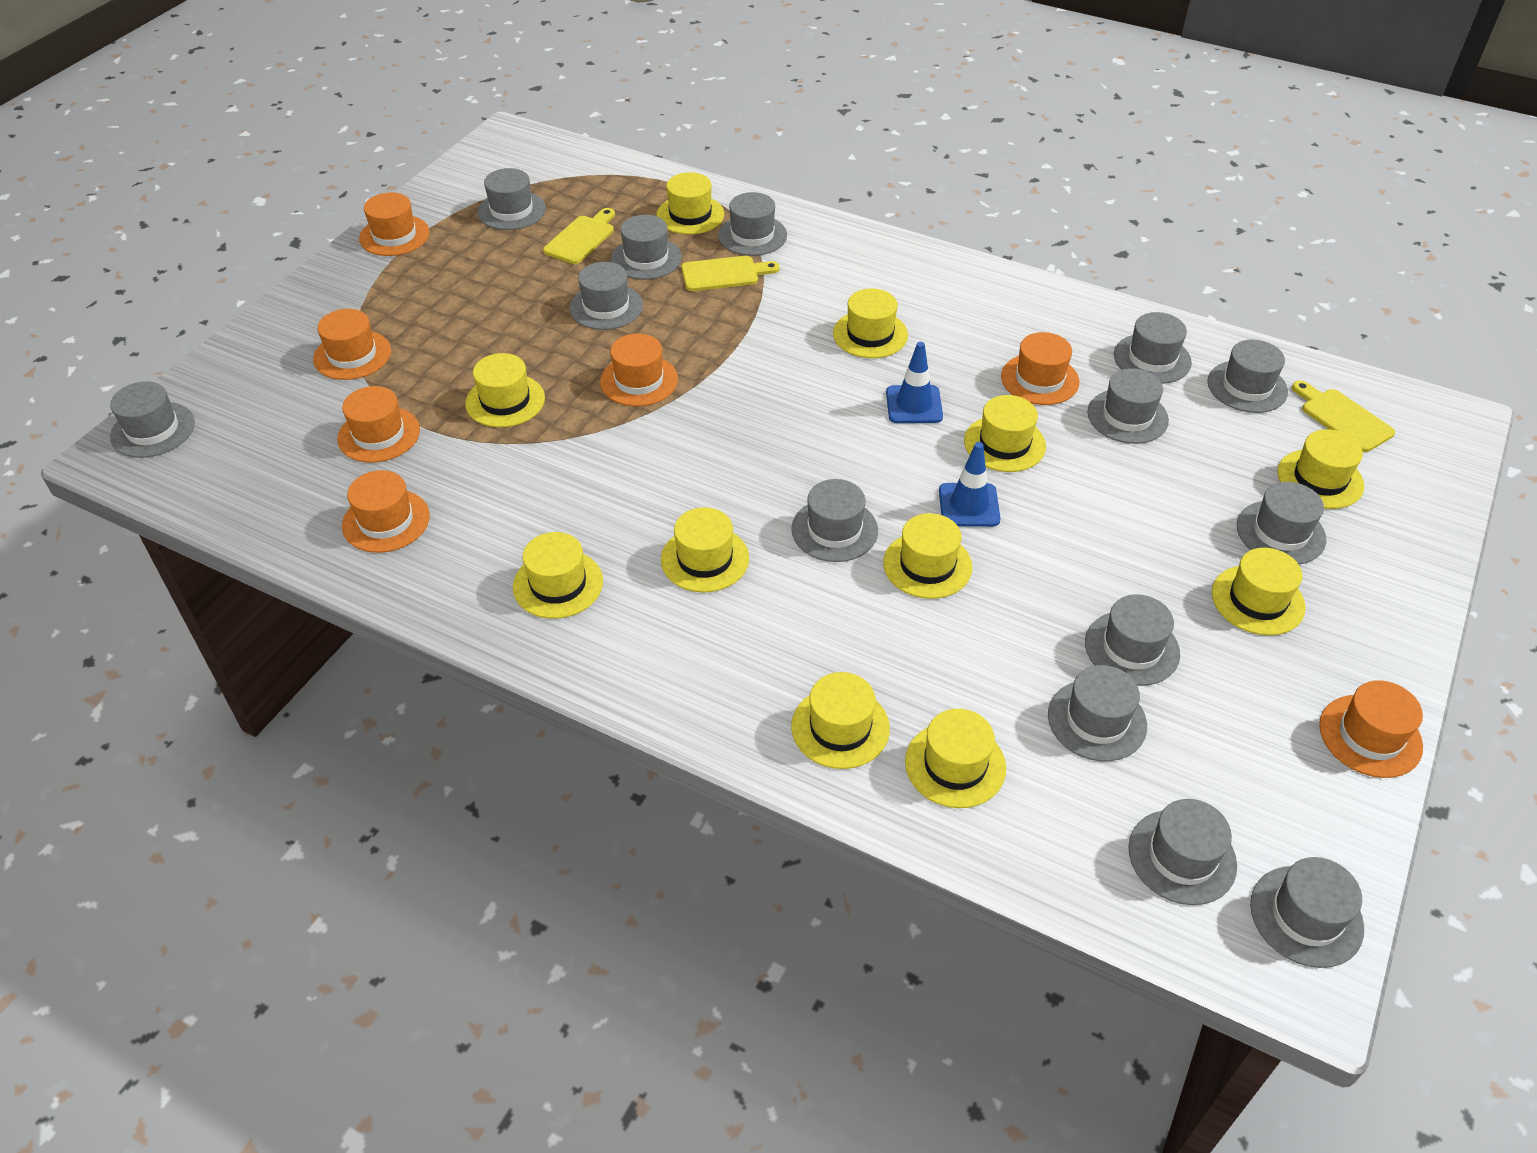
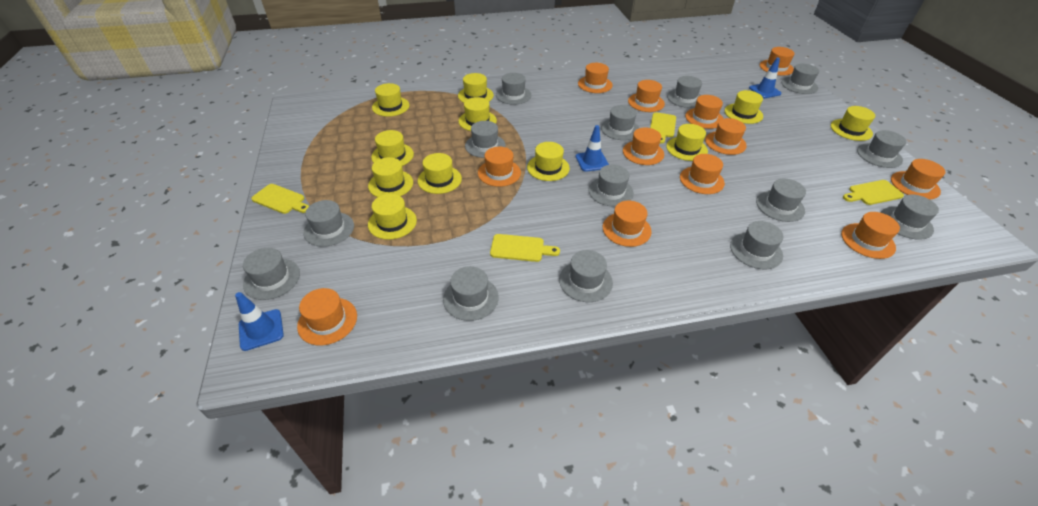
blue traffic cone: [886,342,943,423] [939,442,1001,527] = 2 -> [235,292,284,351] [575,125,609,172] [749,58,781,98] = 3
orange hat: [313,309,391,380] [337,386,420,463] [342,470,430,553] [359,192,430,256] [600,333,678,406] [1001,332,1079,405] [1319,680,1423,778] = 7 -> [297,288,357,346] [478,147,521,187] [578,63,613,93] [603,201,652,247] [623,127,664,165] [628,80,665,112] [680,154,725,194] [685,95,724,129] [705,118,747,155] [760,47,795,76] [841,212,900,259] [891,159,945,200] = 12
yellow cutting board: [543,208,615,264] [681,256,779,291] [1292,381,1395,452] = 3 -> [251,184,309,214] [490,234,560,262] [650,112,676,144] [843,180,904,205] = 4

